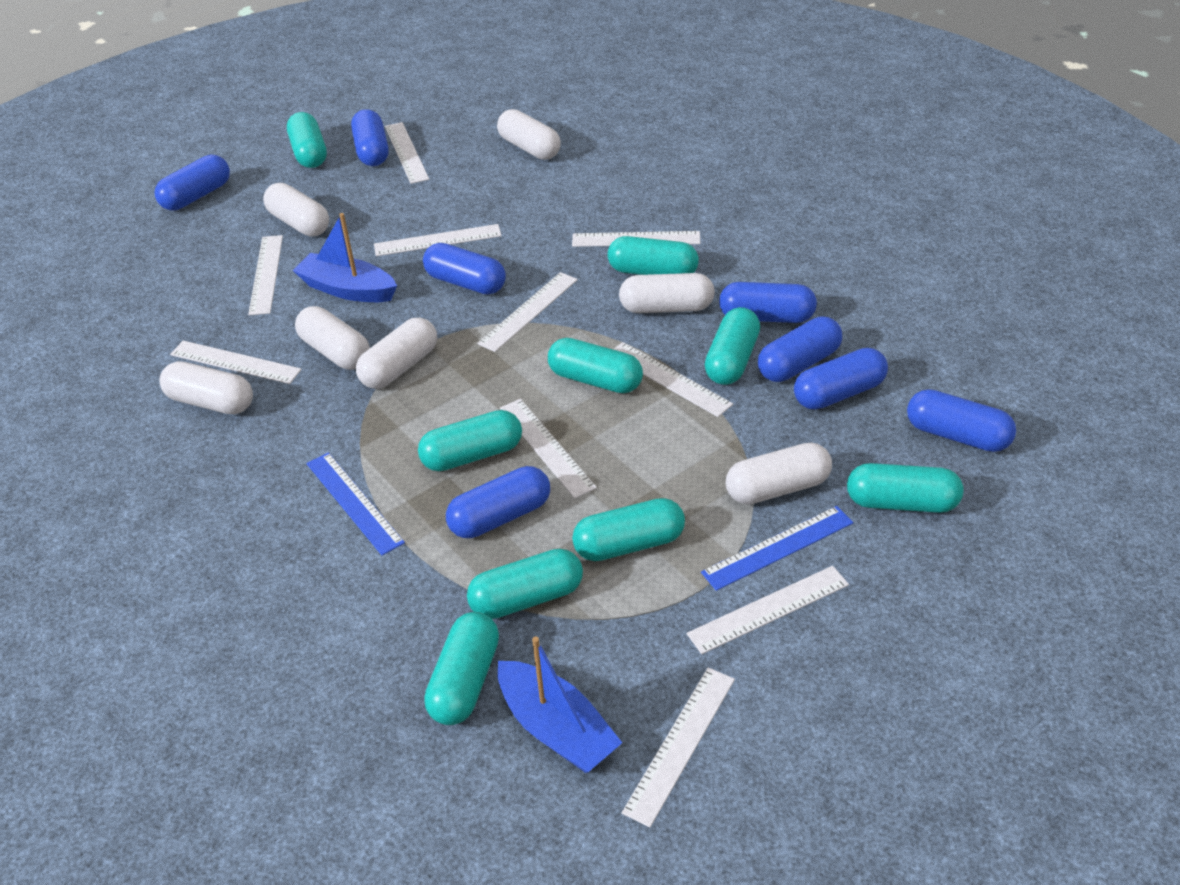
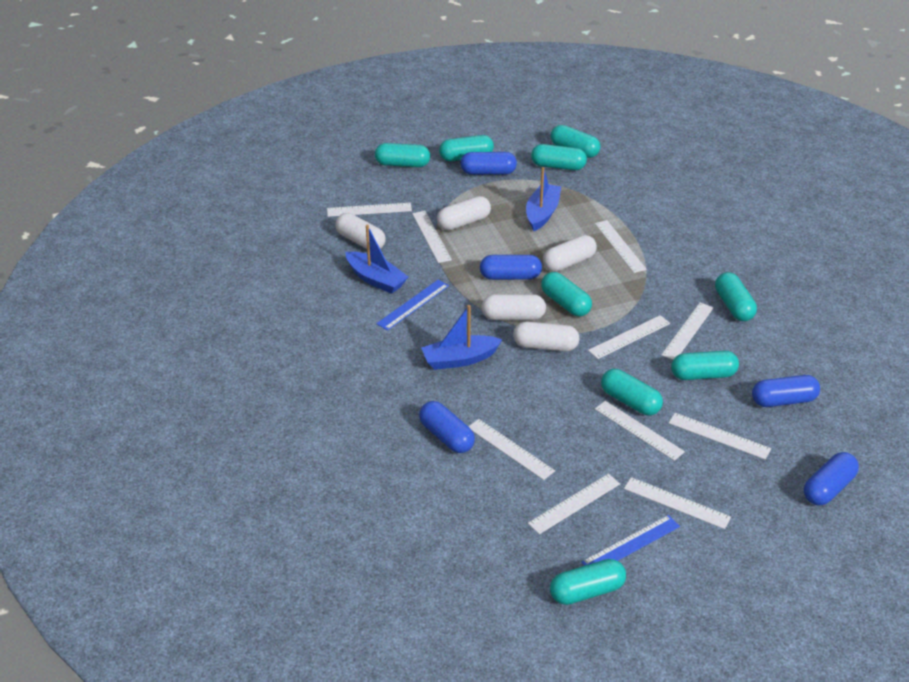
blue boat: [293,213,397,302] [497,637,622,773] = 2 -> [345,224,408,294] [421,305,502,370] [526,167,561,231] = 3
blue capsule: [154,155,230,210] [351,109,388,166] [423,243,506,295] [446,466,550,538] [719,282,817,323] [758,316,842,382] [794,348,888,410] [907,389,1016,452] = 8 -> [419,401,475,453] [460,152,517,175] [480,255,542,280] [752,375,820,407] [804,452,859,506] = 5
white capsule: [159,361,253,414] [263,183,329,236] [295,306,370,370] [356,317,437,389] [497,109,561,160] [619,273,715,313] [726,443,832,504] = 7 -> [335,213,386,249] [437,196,491,230] [481,294,546,320] [513,321,580,351] [543,235,597,272] = 5

